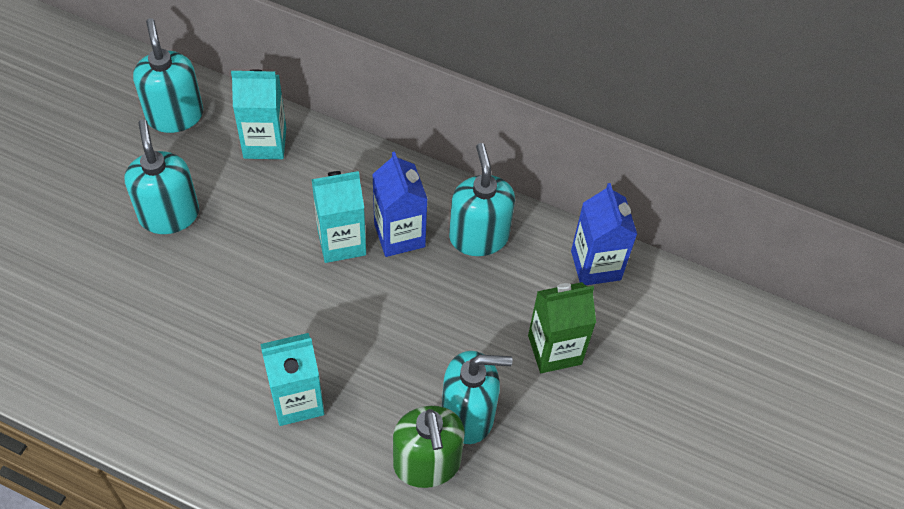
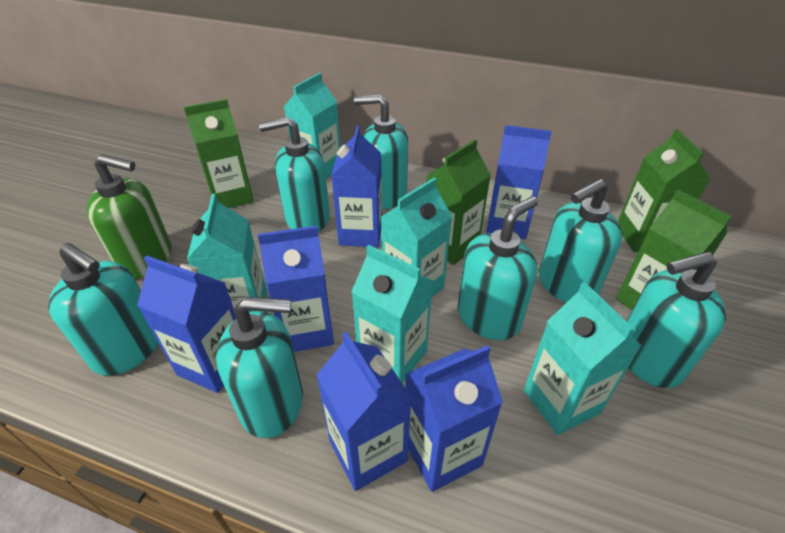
blue carton: [372,151,428,257] [571,183,638,285] = 2 -> [137,255,236,393] [258,226,334,352] [316,332,412,491] [331,126,382,247] [405,345,503,492] [486,125,552,239] = 6
green carton: [528,282,596,373] = 1 -> [184,99,254,208] [426,139,491,265] [616,190,732,310] [618,129,710,252] = 4
turquoise carton: [231,70,286,159] [260,333,324,426] [311,171,366,263] = 3 -> [187,194,267,312] [284,73,341,179] [351,245,433,383] [381,178,452,298] [524,282,642,435] = 5
turquoise soap dispenser: [125,120,199,234] [133,18,203,133] [442,351,512,444] [449,143,515,256] = 4 -> [48,243,158,376] [216,297,303,438] [259,116,330,232] [354,94,408,209] [457,196,538,340] [539,179,622,303] [626,252,726,388] = 7

